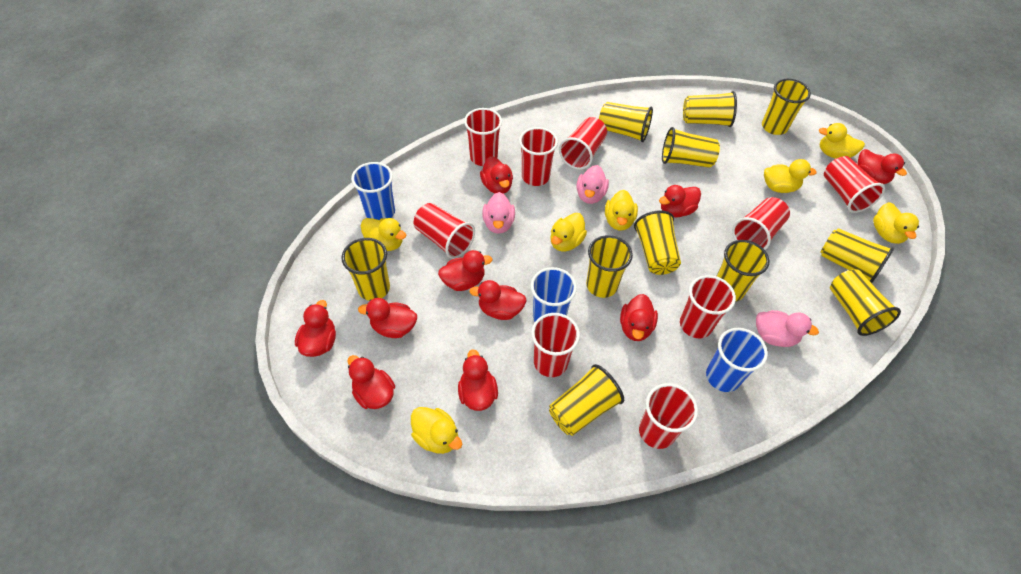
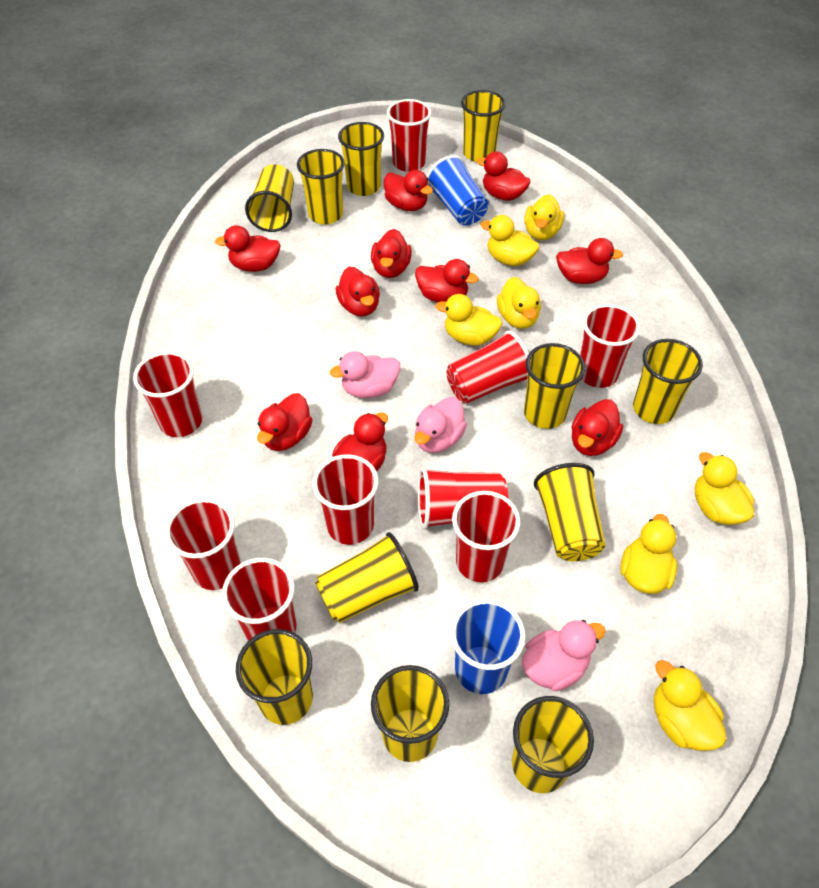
blue cup: [351,162,395,220] [531,267,577,322] [706,328,768,392] = 3 -> [427,155,489,226] [451,599,525,694] = 2

